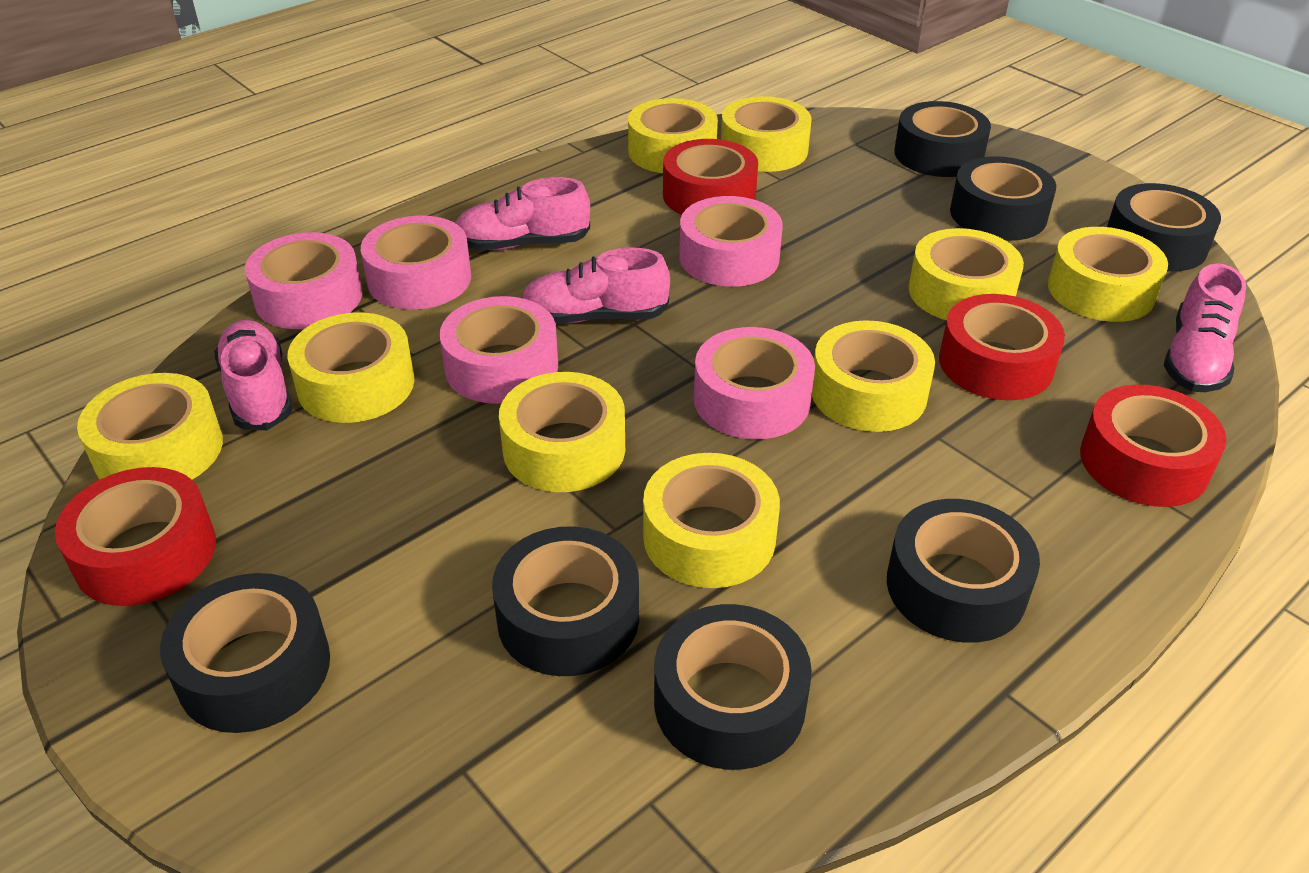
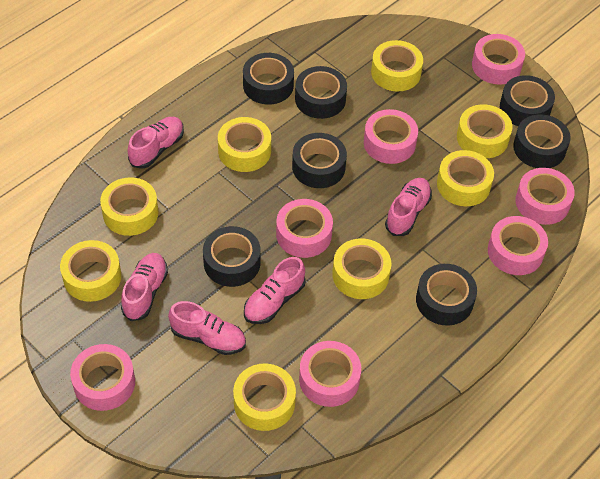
pink shoe: [214,320,293,430] [456,177,590,250] [521,247,670,324] [1164,263,1246,392] = 4 -> [121,253,168,321] [127,117,184,169] [168,301,246,355] [244,257,306,324] [385,178,432,236] = 5
pink tape: [245,232,362,329] [361,216,471,310] [439,296,558,404] [679,196,783,287] [694,327,815,439] = 5 -> [70,344,135,411] [276,199,333,258] [299,341,361,407] [364,109,418,164] [472,34,525,85] [488,216,548,275] [515,168,575,225] = 7
red tape: [55,467,216,606] [663,139,758,215] [939,294,1065,400] [1080,385,1227,507] = 4 -> none = 0
yellow tape: [77,373,223,480] [287,313,414,423] [499,372,625,492] [628,98,718,173] [643,453,780,588] [721,96,812,172] [812,320,935,432] [908,228,1024,320] [1048,227,1168,322] = 9 -> [60,240,121,302] [100,177,159,236] [218,117,271,172] [233,364,296,431] [332,238,391,299] [371,40,423,91] [437,150,494,206] [457,104,512,158] = 8

